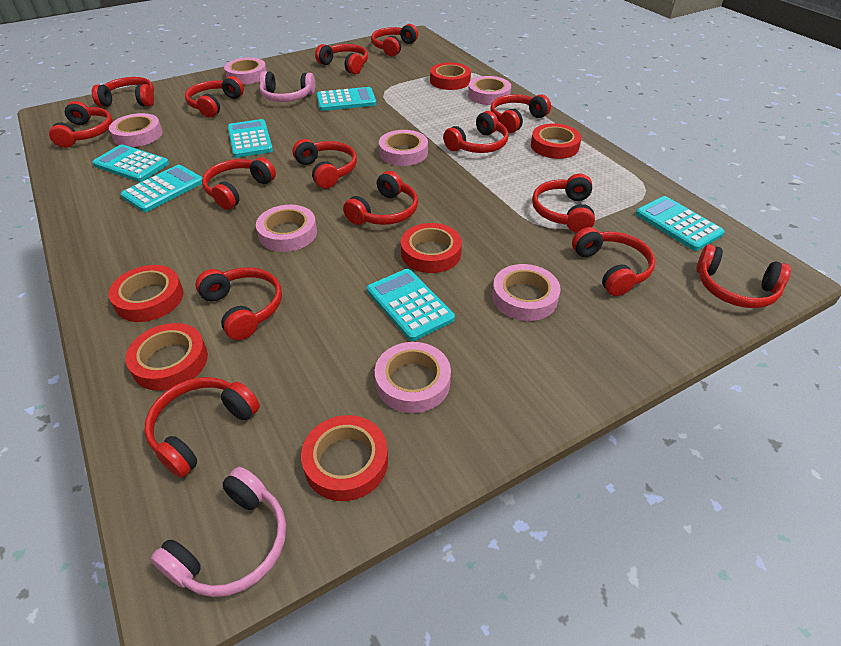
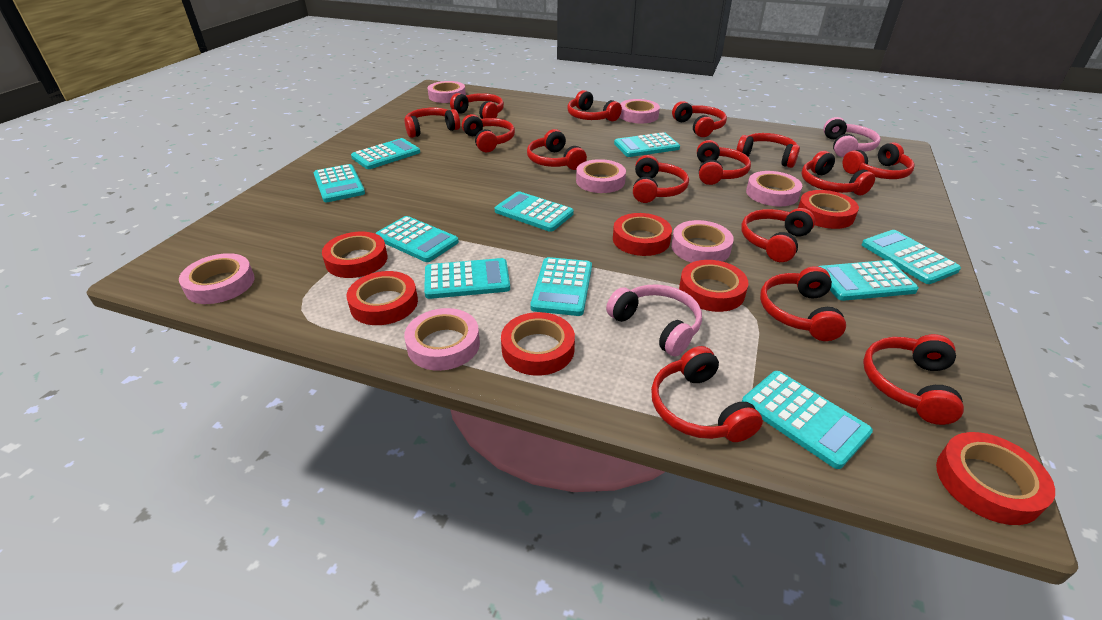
red tape: [109,265,184,322] [125,323,208,391] [301,415,388,501] [401,223,462,273] [430,62,471,90] [531,123,581,159] = 6 -> [322,232,387,278] [346,271,418,325] [501,312,575,376] [613,213,672,256] [679,260,748,312] [798,190,859,229] [936,432,1055,525] = 7
turquoise calculator: [92,144,169,182] [121,165,203,212] [228,119,273,158] [317,87,376,111] [367,269,455,341] [636,196,725,251] = 6 -> [314,164,365,202] [351,138,420,169] [375,216,459,262] [424,258,510,299] [495,191,574,232] [530,257,592,316] [614,132,680,157] [742,371,873,469] [818,260,919,301] [862,230,961,284] = 10

